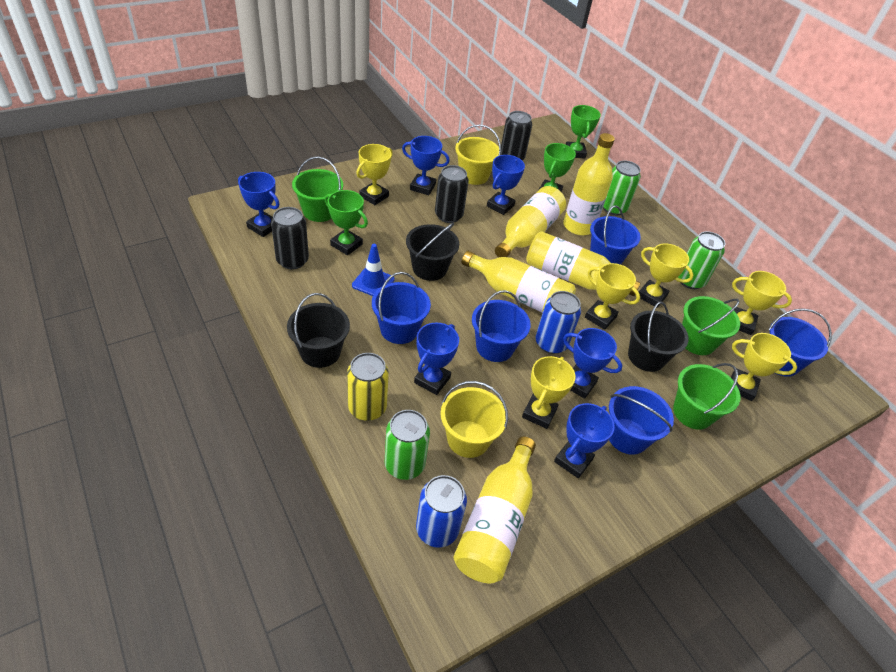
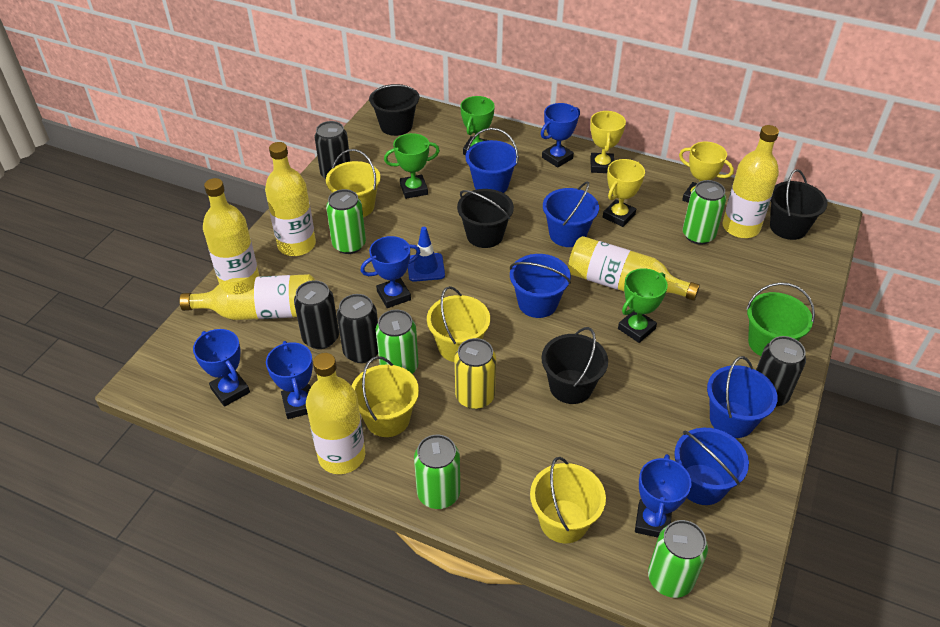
black bucket: [287,293,350,368] [406,223,459,281] [628,301,688,372] = 3 -> [369,84,420,136] [457,189,514,248] [541,327,608,404] [770,169,827,240] = 4
black can: [271,207,309,269] [435,165,469,223] [500,111,532,160] = 3 -> [294,280,339,349] [315,121,351,179] [337,294,378,363] [756,336,806,407] = 4
blue can: [416,475,467,548] [536,291,581,354] = 2 -> none = 0
blue trophy: [238,172,280,237] [402,136,450,195] [414,322,459,395] [487,155,525,215] [554,403,615,478] [563,328,622,399] = 6 -> [193,329,250,407] [266,341,313,419] [361,236,420,308] [541,103,580,168] [635,454,691,538] = 5
green bucket: [292,156,343,222] [673,363,740,430] [682,296,740,355] = 3 -> [746,282,815,356] = 1
green can: [384,410,430,480] [603,160,641,215] [678,231,725,289] = 3 -> [326,189,366,254] [375,309,418,374] [414,435,460,509] [648,520,708,598] [683,180,726,245] = 5
yellow bottle: [453,437,536,583] [462,251,576,313] [495,186,566,257] [526,231,640,296] [563,133,615,236] = 5 -> [180,274,315,320] [203,178,260,284] [265,142,316,256] [306,353,365,474] [568,236,700,301] [722,125,779,238] = 6
yellow bucket: [440,381,508,458] [455,124,501,185] = 2 -> [326,149,381,217] [352,356,419,437] [427,286,490,362] [530,457,606,543] = 4
yellow trophy: [356,144,393,205] [522,356,575,429] [585,263,640,330] [639,244,694,308] [731,333,797,401] [732,271,792,335] = 6 -> [590,111,626,173] [603,159,645,227] [679,142,734,203] = 3

